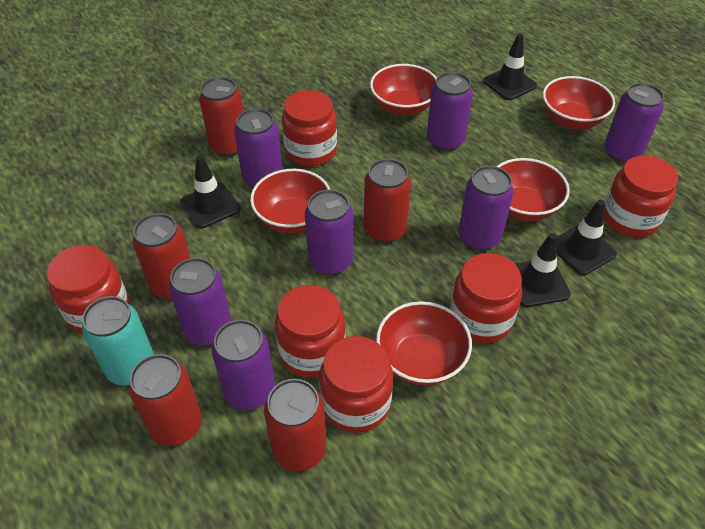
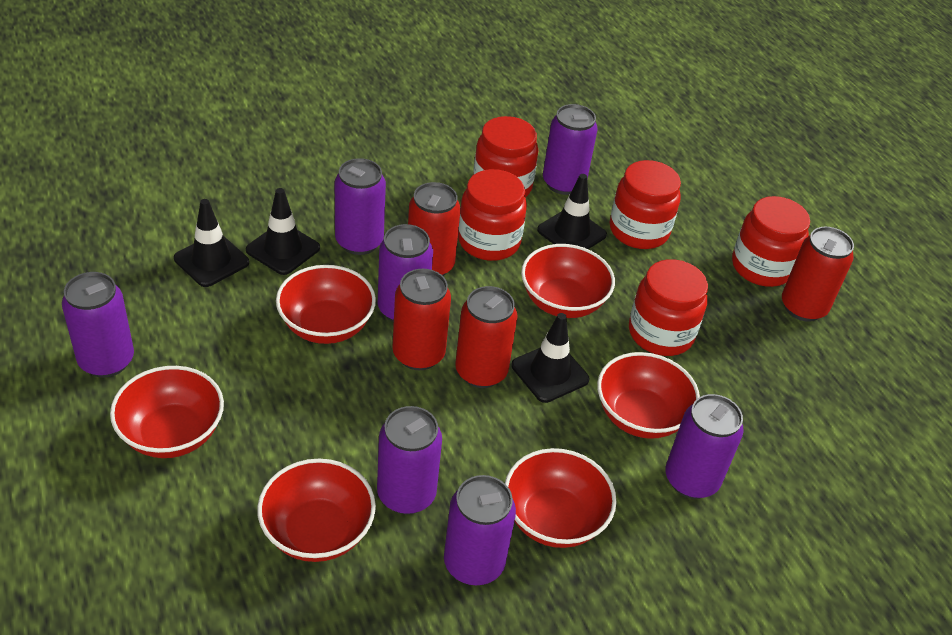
red bowl: [250,169,330,233] [370,64,437,116] [376,301,472,386] [496,158,570,221] [543,76,615,129] = 5 -> [110,366,224,458] [257,459,376,562] [276,265,376,344] [505,448,617,548] [521,244,615,318] [597,352,700,439] = 6
red can: [129,354,202,446] [133,213,190,300] [199,77,244,157] [264,379,327,471] [364,159,411,243] = 5 -> [392,269,451,370] [408,182,460,276] [455,286,518,388] [782,227,854,322] = 4
red jar: [47,245,129,334] [275,285,346,378] [282,90,337,167] [319,336,393,433] [450,253,522,343] [604,155,678,238] = 6 -> [458,169,527,261] [473,116,538,198] [610,160,681,249] [629,259,708,356] [732,196,810,287] = 5
turquoise can: [82,296,154,386] = 1 -> none = 0

